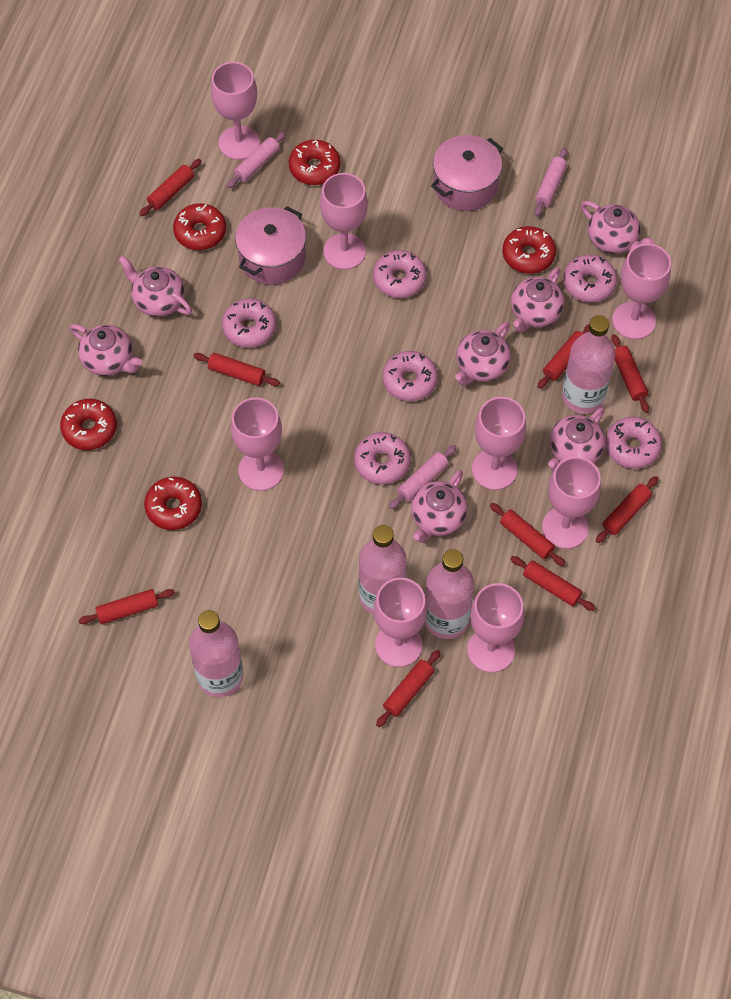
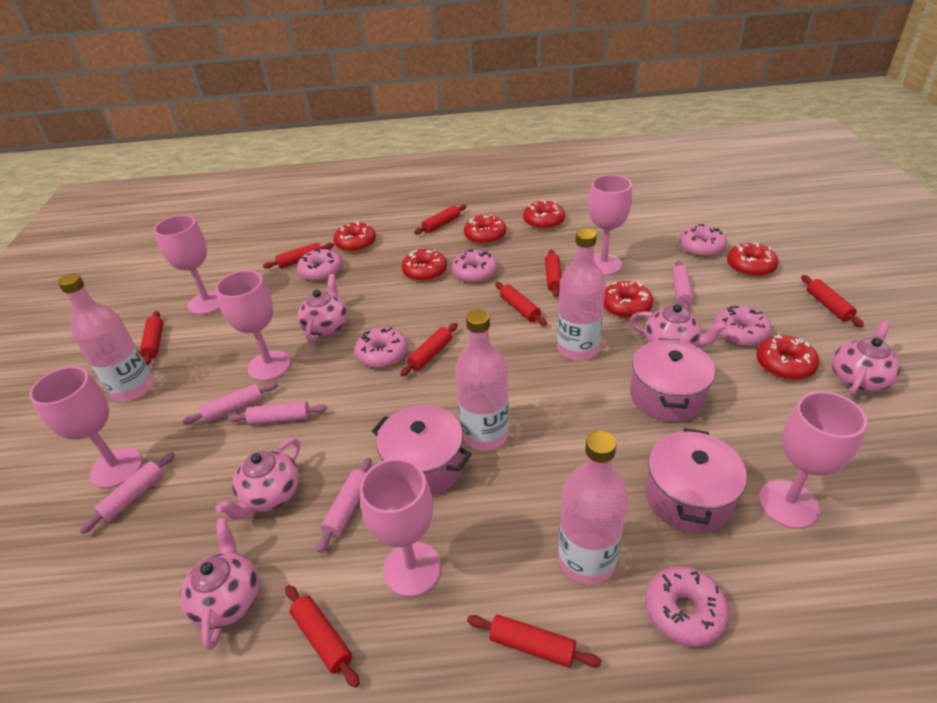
pink goblet: [211,62,260,160] [231,398,284,491] [320,173,368,270] [374,578,427,667] [467,583,524,673] [472,397,526,490] [542,457,601,549] [612,244,671,339] = 8 -> [29,366,143,488] [154,215,220,315] [216,270,291,381] [360,458,441,597] [588,175,632,275] [759,391,867,529] = 6
pink pot: [235,206,306,285] [431,135,503,211] = 2 -> [372,405,471,496] [630,338,715,422] [645,428,747,533] = 3
pink rolling pin: [227,131,286,188] [389,445,457,509] [535,148,567,216] = 3 -> [79,452,175,534] [182,382,278,425] [228,401,327,426] [317,458,372,553] [672,261,693,311] = 5
pink teapot: [70,324,142,376] [118,256,192,317] [411,470,468,543] [455,322,511,386] [511,267,565,332] [548,407,605,471] [581,201,654,254] = 7 -> [180,518,259,650] [215,438,300,520] [297,274,348,342] [630,304,727,347] [832,320,900,395] = 5
red donut: [60,399,117,450] [144,477,202,530] [173,203,226,250] [289,140,340,185] [502,226,556,274] = 5 -> [333,222,376,252] [402,249,447,282] [464,214,506,245] [523,200,565,230] [604,281,653,319] [727,242,778,277] [756,335,819,380] = 7

